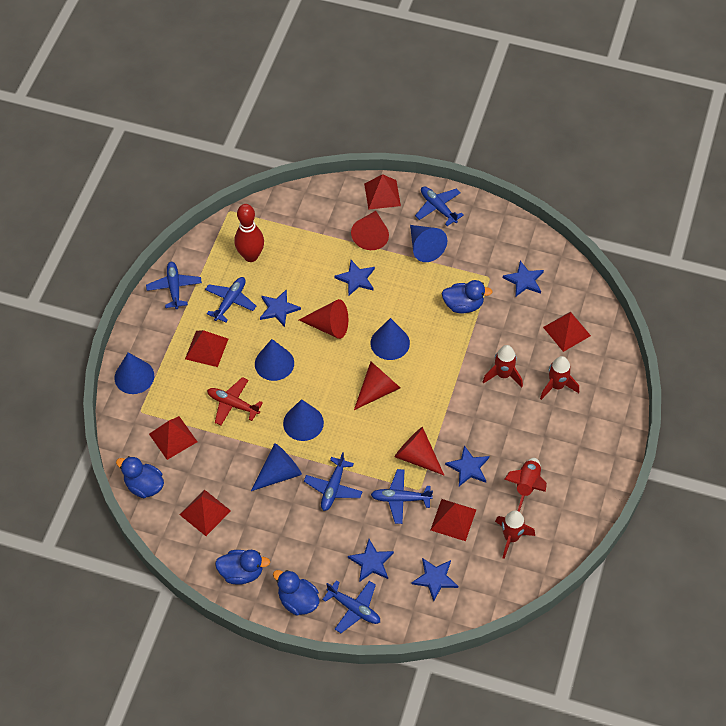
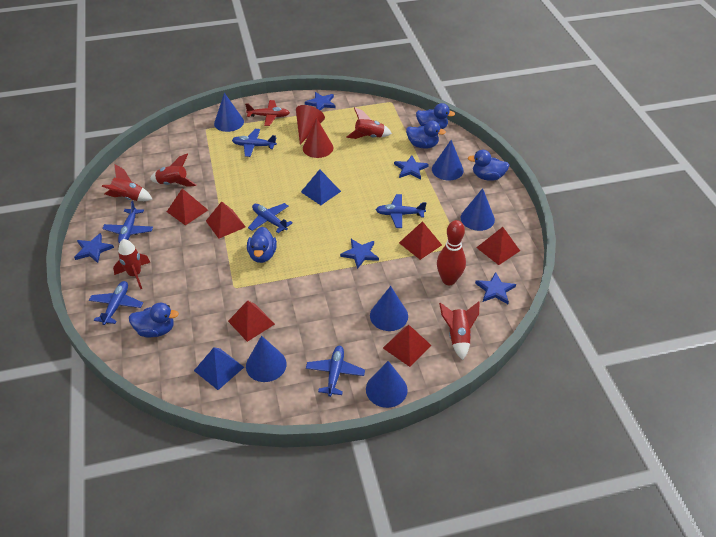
blue duck: [116,456,164,498] [215,550,270,585] [273,570,319,616] [442,280,493,314] = 4 -> [129,303,179,338] [247,227,277,263] [406,121,446,149] [416,103,455,129] [468,150,509,181] = 5
blue pyramid: none = 0 -> [194,347,244,390] [301,169,341,205] = 2
blue star: [260,289,301,327] [334,260,375,296] [348,539,394,582] [411,558,458,601] [445,445,489,486] [503,261,544,297] = 6 -> [74,233,114,263] [305,92,336,111] [340,239,379,269] [394,156,429,179] [475,272,516,304] = 5
red cone: [299,299,348,339] [351,211,389,250] [354,362,400,410] [394,427,444,475] = 4 -> [296,105,325,144] [303,118,334,158] = 2
red rocket: [483,345,523,388] [495,510,535,559] [504,458,547,512] [540,356,579,400] = 4 -> [102,164,152,201] [113,239,150,289] [150,154,197,187] [346,107,392,139] [439,302,480,360] = 5

